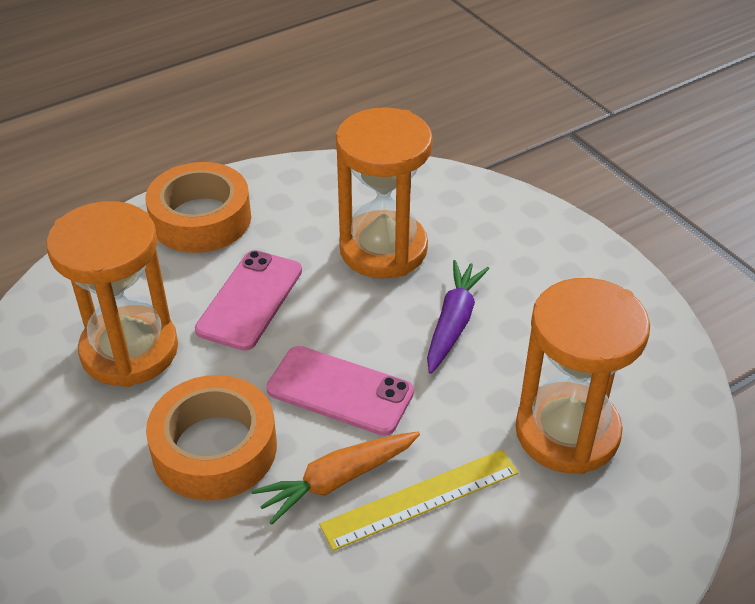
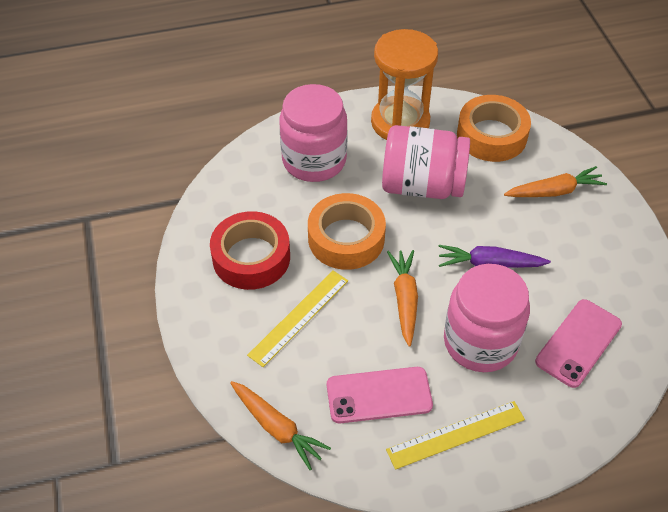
orange carrot: [251,432,420,525] = 1 -> [230,381,331,470] [387,250,418,347] [504,166,607,197] = 3
orange hourglass: [46,201,178,387] [336,107,433,279] [516,278,650,474] = 3 -> [371,29,438,140] = 1
pink jar: none = 0 -> [279,84,348,182] [382,125,470,199] [444,264,530,372] = 3
red tape: none = 0 -> [210,211,290,290] = 1
yellow ruler: [319,449,519,551] = 1 -> [247,270,348,367] [386,401,525,470] = 2

